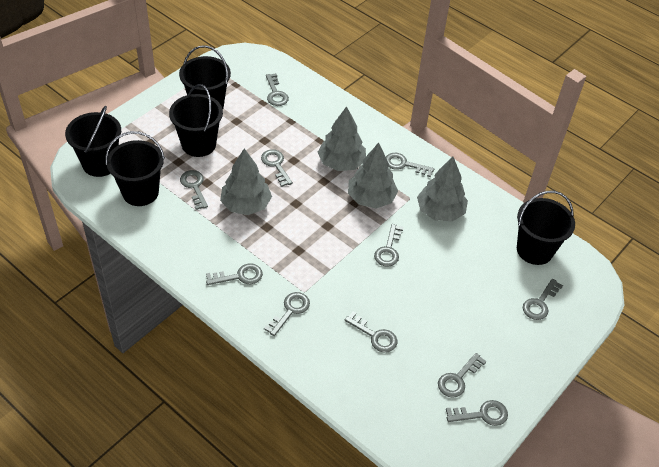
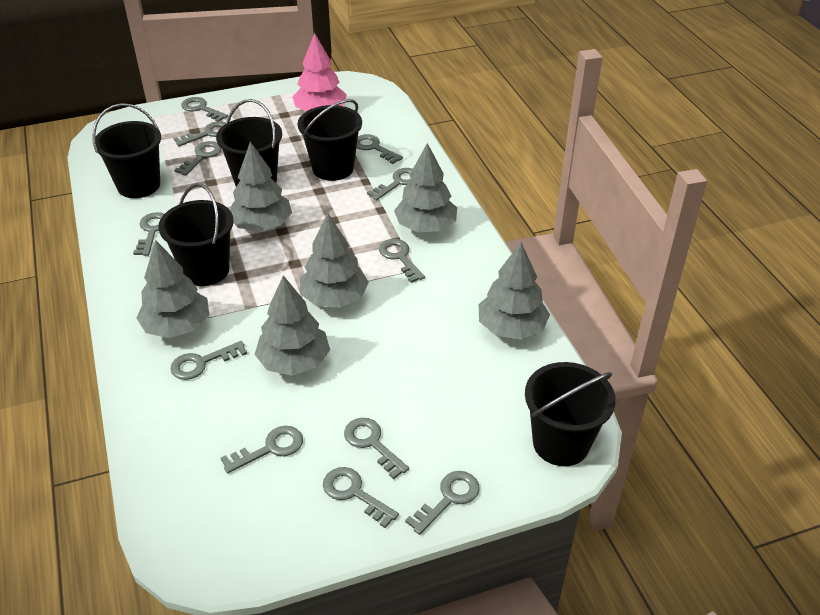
grey key: [180,170,208,210] [206,263,263,285] [261,149,293,187] [264,292,310,336] [266,73,289,106] [345,311,397,352] [374,224,404,267] [386,153,434,177] [438,353,486,398] [446,400,508,426] [523,279,563,320] = 11 -> [133,212,164,256] [170,341,247,380] [173,121,226,147] [174,141,222,176] [181,97,228,121] [221,426,303,473] [323,467,399,528] [344,418,409,479] [357,134,403,164] [367,168,413,200] [379,239,425,283] [405,471,480,535] = 12
grey tree: [220,148,272,215] [318,106,366,171] [348,143,398,208] [417,157,468,222] = 4 -> [136,241,209,338] [230,142,292,232] [255,275,330,376] [300,213,369,308] [394,143,457,232] [479,242,550,340] = 6
pink tree: none = 0 -> [292,33,347,111] = 1

